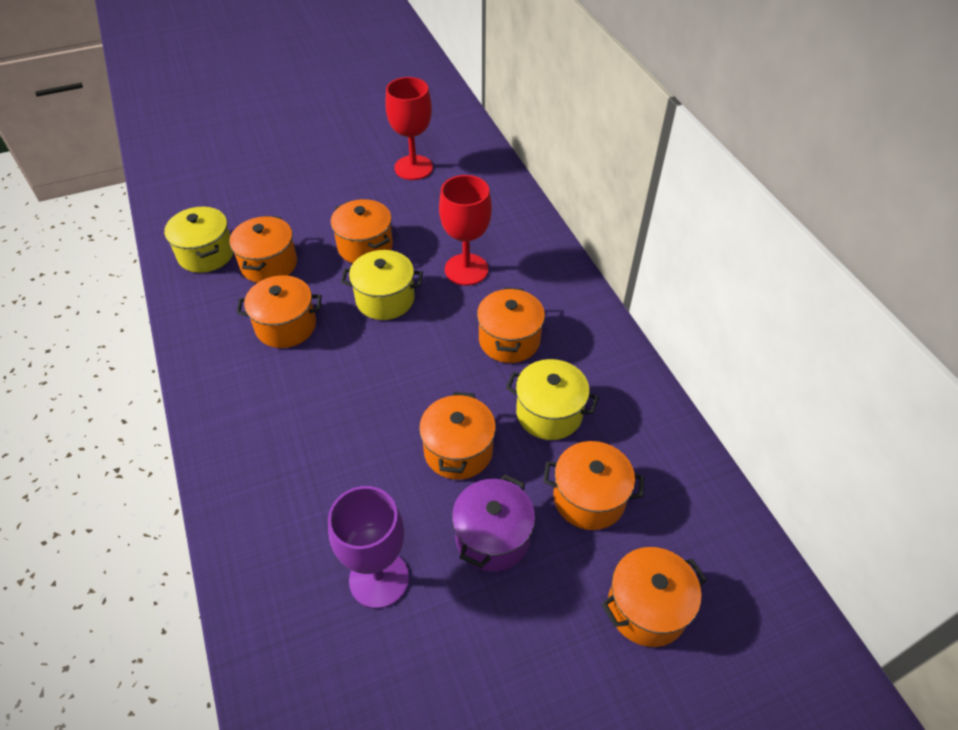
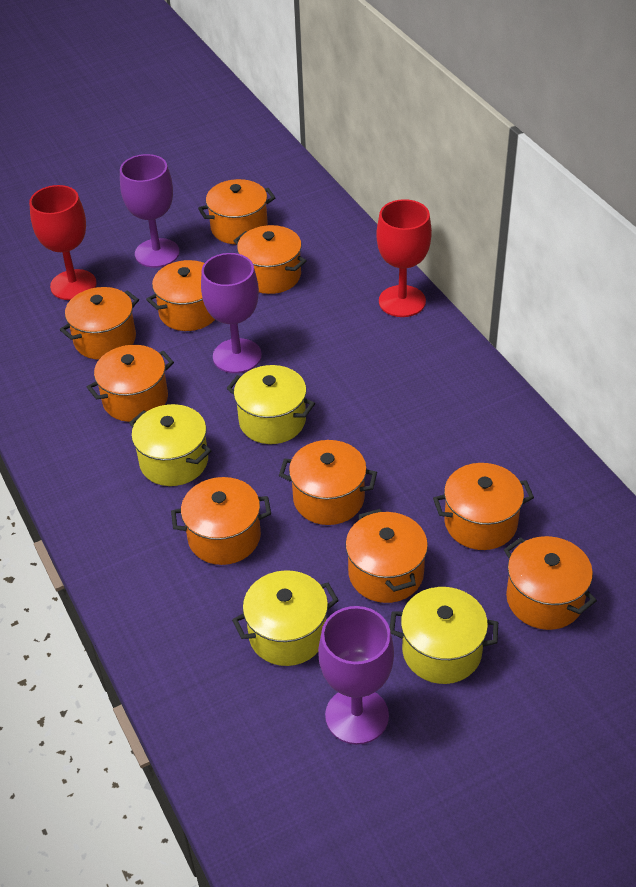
orange pot: [229,216,297,283] [237,275,322,348] [330,199,393,263] [419,392,496,480] [477,287,545,363] [543,441,644,530] [601,547,707,647] = 7 -> [60,287,139,360] [87,345,174,422] [146,260,215,331] [171,477,271,565] [198,179,275,244] [234,225,306,294] [279,440,377,525] [345,509,428,603] [433,463,534,550] [504,536,597,630] = 10
purple goblet: [328,486,409,608] = 1 -> [120,154,180,268] [201,253,262,373] [318,606,394,745] = 3
purple pot: [452,474,535,572] = 1 -> none = 0
yellow pot: [164,207,233,273] [341,250,423,320] [506,359,599,440] = 3 -> [129,404,212,486] [226,365,315,444] [232,570,339,666] [390,587,498,684] = 4

